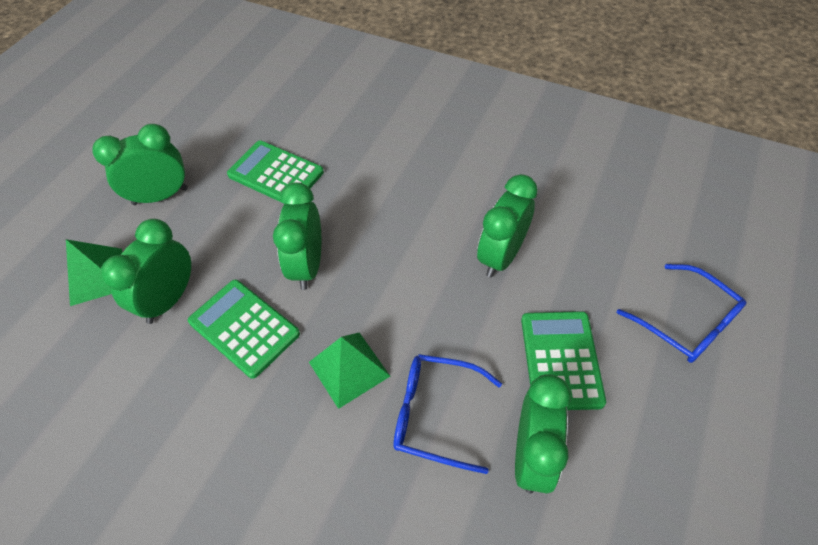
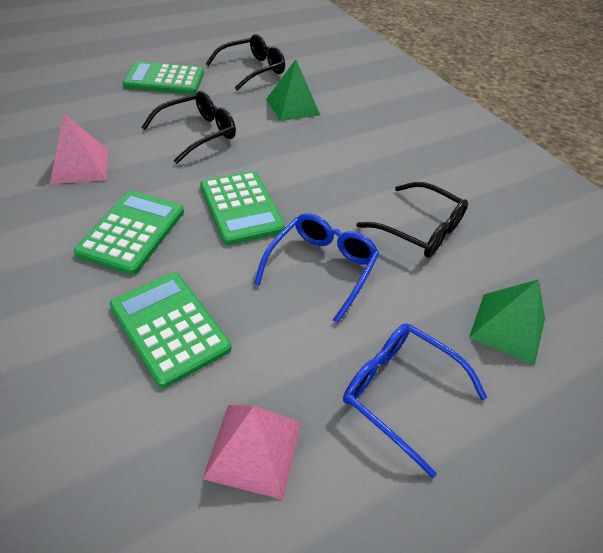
black glasses: none = 0 -> [141,91,236,164] [206,34,285,90] [356,182,468,258] = 3
green calculator: [188,280,300,379] [227,141,324,204] [521,311,606,410] = 3 -> [74,191,184,275] [109,273,231,388] [123,61,204,94] [200,171,285,245] = 4
green clock: [93,124,188,205] [100,219,191,324] [273,182,321,290] [477,174,538,277] [515,374,571,494] = 5 -> none = 0
pink pyramid: none = 0 -> [50,113,108,184] [202,405,301,500] = 2

